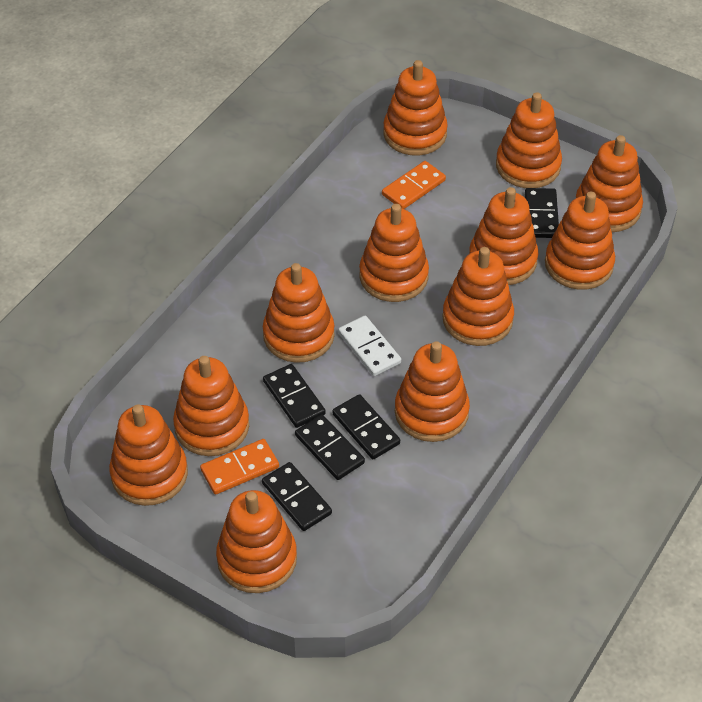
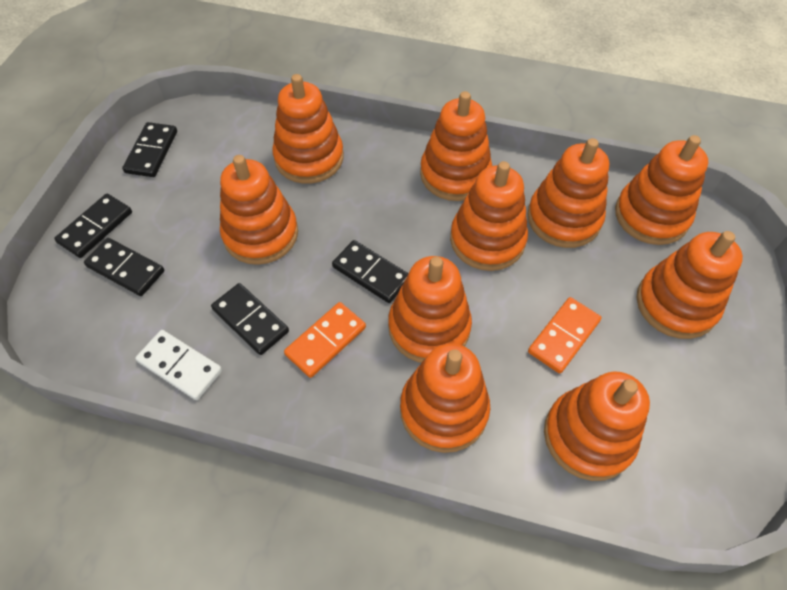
orange stacking toy: [109,404,188,506] [173,356,249,456] [216,490,297,593] [263,263,335,363] [359,204,429,302] [383,60,448,156] [395,341,470,442] [442,247,514,346] [469,187,538,285] [496,92,562,188] [545,192,615,290] [576,135,643,232] = 12 -> [220,155,298,265] [272,74,344,184] [388,256,472,363] [400,343,490,453] [420,91,492,201] [450,161,528,271] [527,138,609,248] [544,372,650,481] [615,135,708,245] [636,231,743,339] = 10

